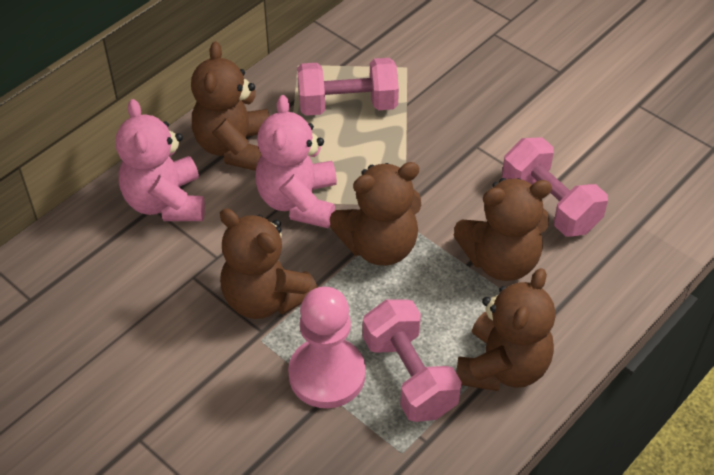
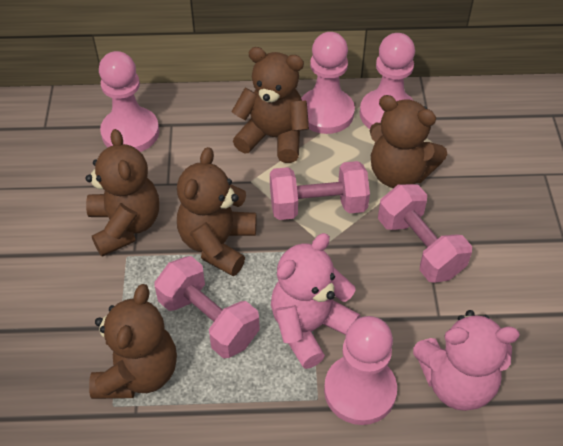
pink pawn: [288,287,366,408] = 1 -> [99,51,159,152] [301,32,355,134] [324,316,397,425] [360,33,415,129] = 4

